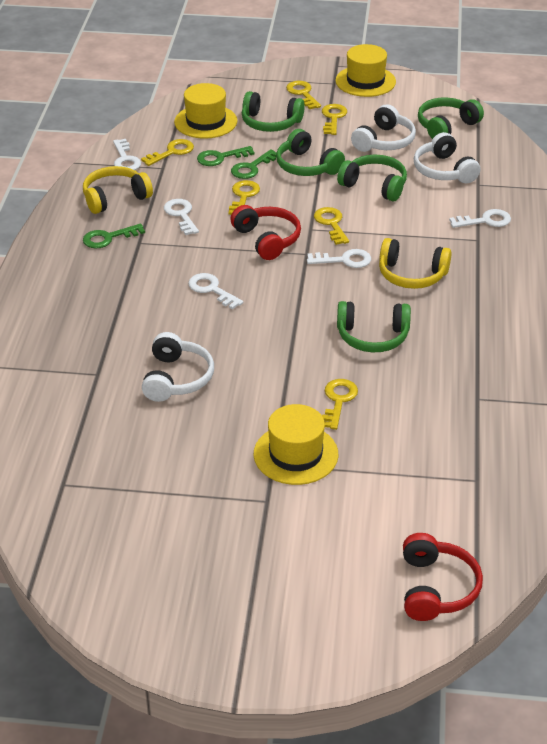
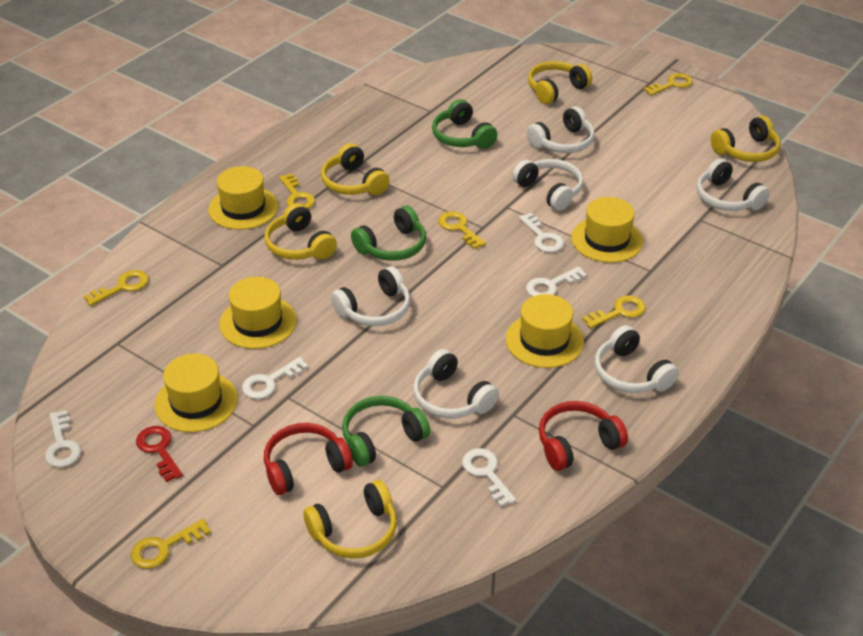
green headphones: [242,91,305,132] [276,129,345,176] [337,155,407,201] [337,301,411,352] [418,97,484,139] = 5 -> [342,396,430,467] [351,206,426,261] [432,99,497,149] = 3
green key: [83,224,145,249] [197,146,255,166] [231,149,276,179] = 3 -> none = 0
red key: none = 0 -> [136,426,183,482] = 1
white headphones: [142,332,214,402] [351,104,416,152] [414,132,481,184] = 3 -> [331,266,410,326] [413,349,499,419] [512,159,583,211] [526,106,595,153] [595,325,679,393] [696,158,770,211] = 6
yellow hat: [174,83,238,139] [254,404,338,485] [335,44,396,97] = 3 -> [155,354,238,432] [208,166,278,230] [219,277,297,349] [505,294,584,368] [571,197,643,263] = 5
yellow headphones: [83,166,153,214] [379,238,451,289] = 2 -> [264,203,337,260] [303,480,397,559] [321,143,390,195] [528,61,592,104] [711,116,781,162] = 5

